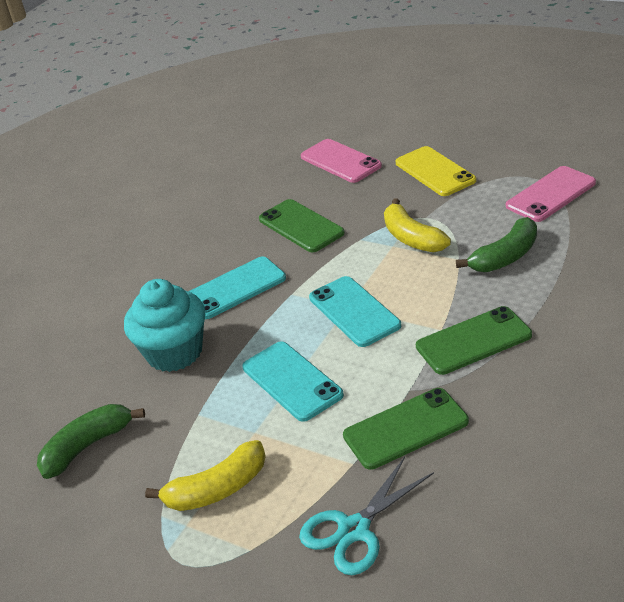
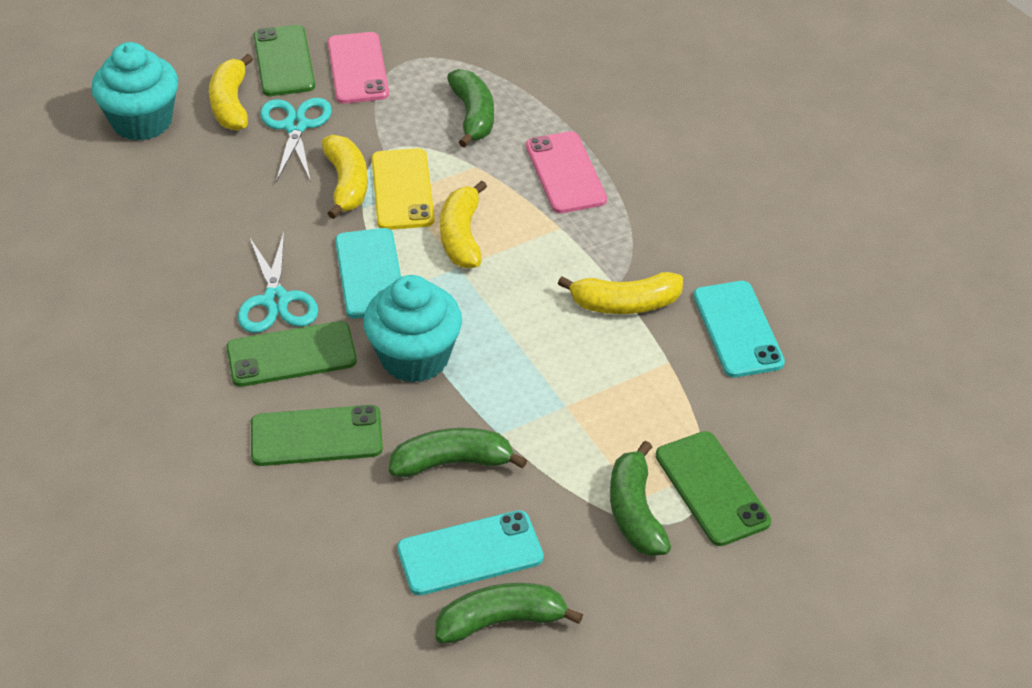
green banana: [37,404,145,479] [456,217,537,272] = 2 -> [389,428,527,477] [436,583,583,644] [447,69,494,148] [610,441,671,556] = 4
green phone: [259,199,345,252] [343,388,469,470] [416,306,532,375] = 3 -> [226,321,357,387] [251,405,383,466] [254,25,315,96] [656,431,771,546] = 4
turquoise cupcake: [124,279,205,372] = 1 -> [91,42,178,141] [363,275,462,383] = 2
turquoise scissors: [299,457,434,575] = 1 -> [238,232,318,333] [260,98,332,182] = 2
yellow banana: [145,440,266,511] [384,198,451,252] = 2 -> [209,54,253,131] [322,135,368,219] [440,180,487,269] [558,272,683,314] = 4

